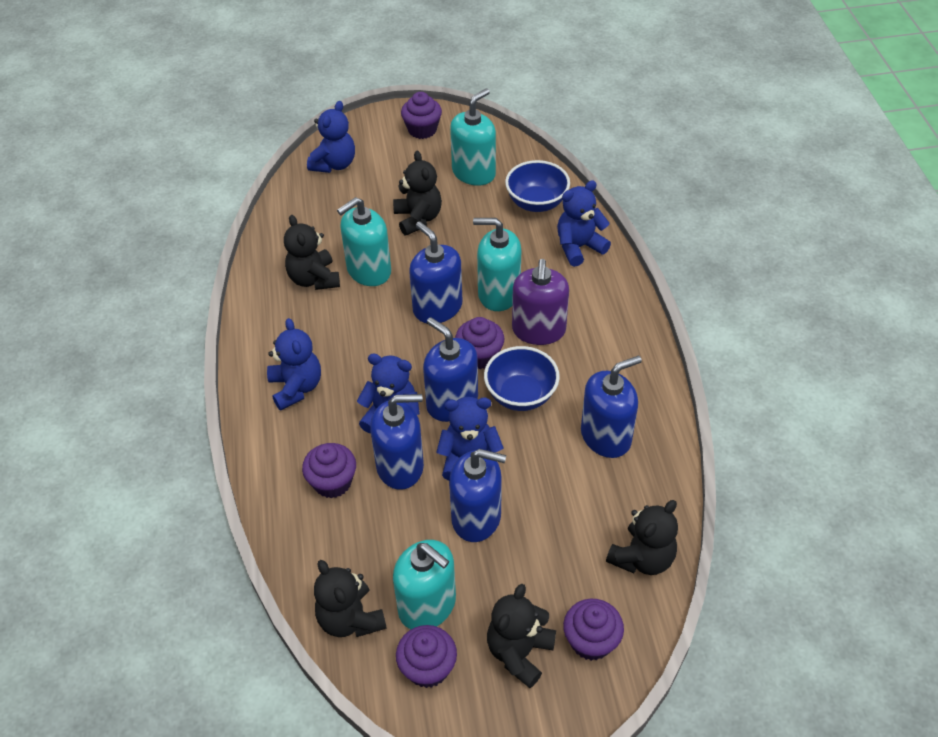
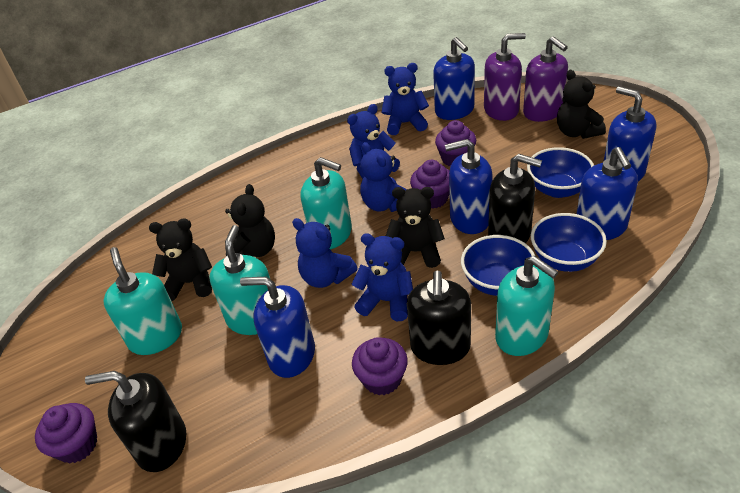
black soap dispenser: none = 0 -> [85,371,186,472] [407,270,471,365] [488,154,542,243] = 3
black teddy bear: [284,215,340,290] [314,560,387,637] [393,151,442,235] [487,584,556,688] [606,500,678,575] = 5 -> [149,219,212,301] [225,184,275,257] [386,187,445,268] [557,70,606,139] = 4
blue bowl: [484,346,560,411] [505,160,570,212] = 2 -> [461,235,535,296] [527,147,594,198] [531,213,607,272] = 3
purple cupcake: [302,443,356,498] [396,625,457,688] [401,92,442,139] [455,317,504,369] [563,599,624,661] = 5 -> [35,403,97,463] [352,337,408,395] [410,160,450,209] [435,120,476,166] = 4
purple soap dispenser: [512,259,569,345] = 1 -> [484,33,526,121] [523,36,568,122] = 2

